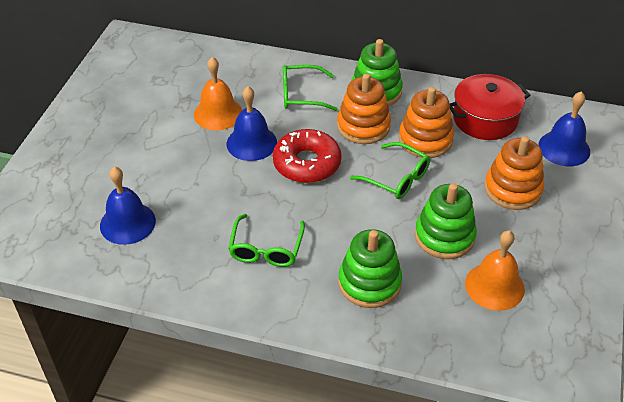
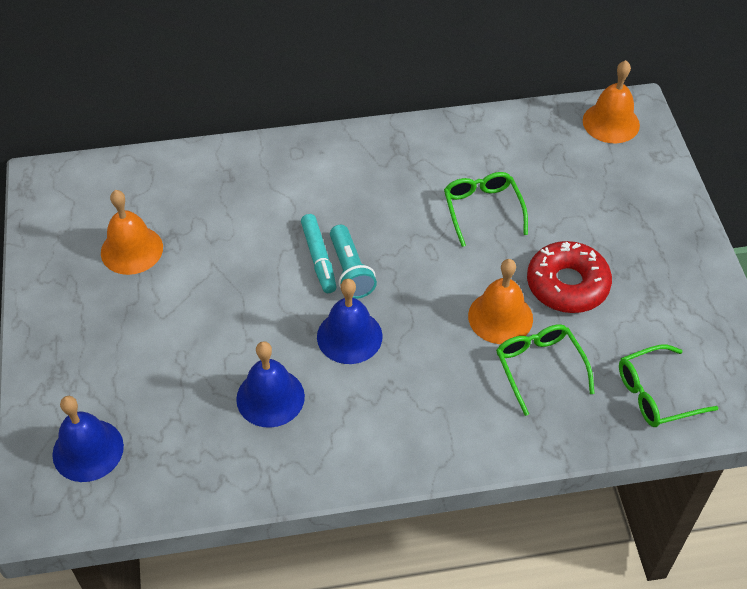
green stacking toy: [338,229,402,308] [351,39,403,106] [415,183,477,259] = 3 -> none = 0
orange bell: [194,57,242,130] [465,231,525,311] = 2 -> [101,190,163,275] [468,259,533,344] [583,60,640,143] = 3
orange stacking toy: [337,73,391,144] [399,87,454,158] [484,136,544,210] = 3 -> none = 0
red pot: [450,74,530,140] = 1 -> none = 0
turquoise flashlight: none = 0 -> [330,225,377,299] = 1
turquoise marker: none = 0 -> [301,214,337,293] = 1

